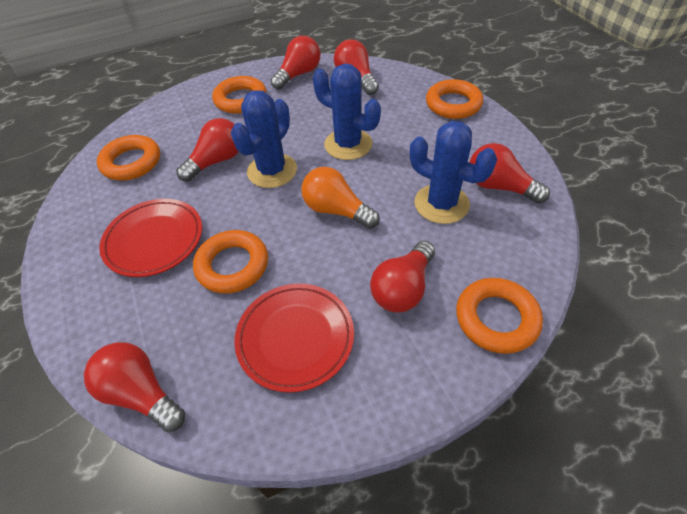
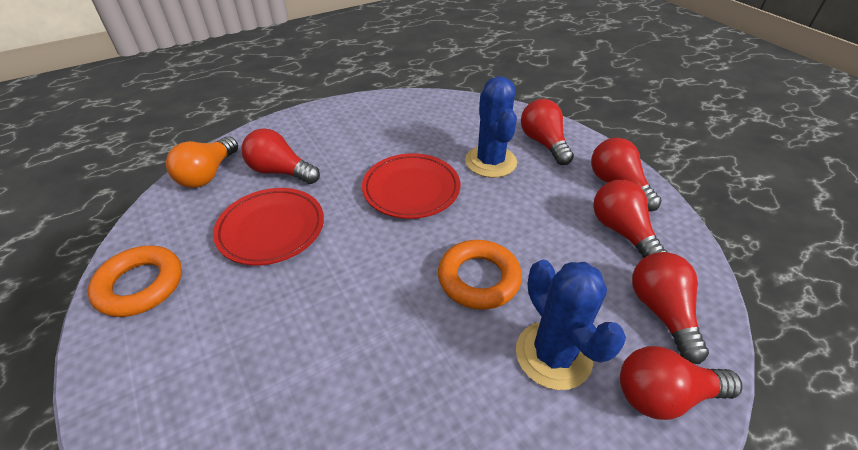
blue cactus: [231,90,297,188] [313,64,381,160] [410,121,497,224] = 3 -> [465,76,517,178] [516,260,626,390] = 2
orange ring: [97,135,160,180] [193,230,268,294] [212,76,267,114] [426,79,483,119] [456,278,543,354] = 5 -> [88,246,182,317] [438,240,522,310] = 2

